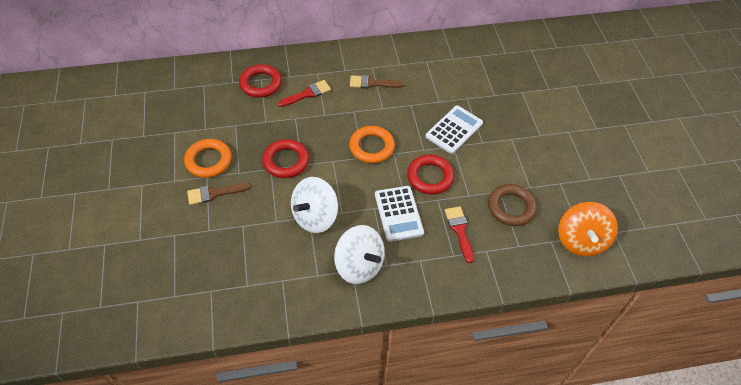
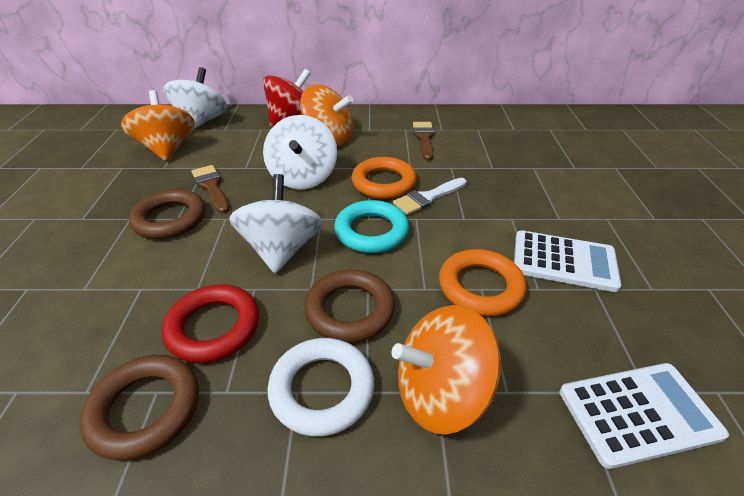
brown ring: [488,184,537,226] = 1 -> [79,355,199,460] [129,189,205,239] [304,269,395,343] = 3
orange spinning top: [558,202,618,257] = 1 -> [121,90,195,161] [300,84,353,145] [392,305,501,435] = 3
red brush: [278,80,331,107] [445,207,474,263] = 2 -> none = 0
red ring: [239,64,282,98] [262,139,309,178] [407,155,454,195] = 3 -> [162,284,259,363] = 1
red spinning top: none = 0 -> [263,69,311,127] = 1
turquoise ring: none = 0 -> [334,200,409,253] = 1
white brush: none = 0 -> [393,178,467,215] = 1
white ring: none = 0 -> [268,338,374,437] = 1
white spinning top: [291,177,338,233] [334,225,385,284] = 2 -> [163,67,228,130] [229,174,323,274] [263,115,337,190] = 3

